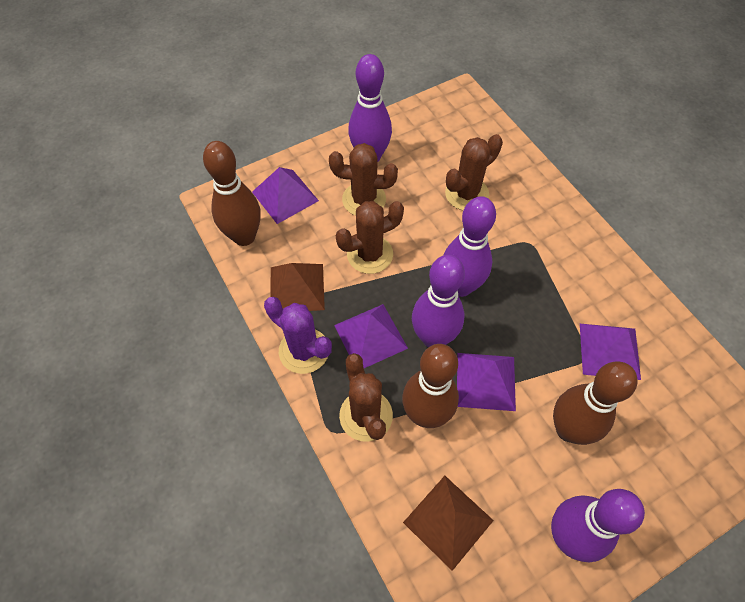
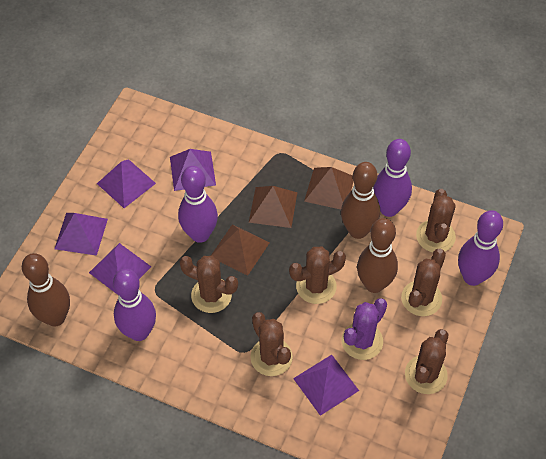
brown cactus: [329,143,398,216] [336,201,404,274] [339,353,393,442] [445,134,503,210] = 4 -> [179,256,238,313] [250,312,293,376] [289,247,346,304] [401,249,446,316] [405,329,449,394] [416,189,456,252] = 6
brown pyramid: [270,263,325,311] [403,476,494,571] = 2 -> [211,224,270,276] [249,186,298,228] [304,167,354,210] = 3
purple pyramid: [252,167,319,224] [334,304,408,368] [457,353,516,411] [580,324,641,380] = 4 -> [54,213,108,256] [89,243,151,295] [97,159,156,208] [170,149,216,191] [293,355,359,416] = 5

